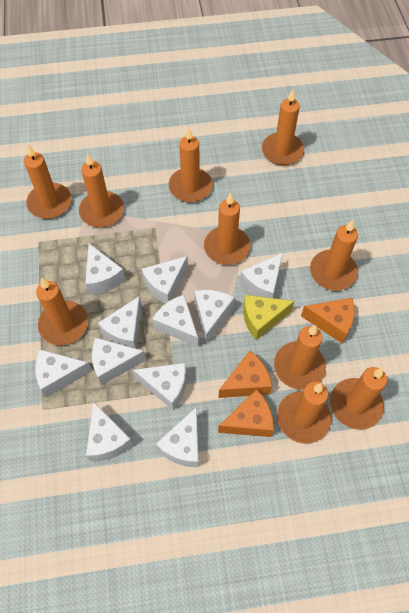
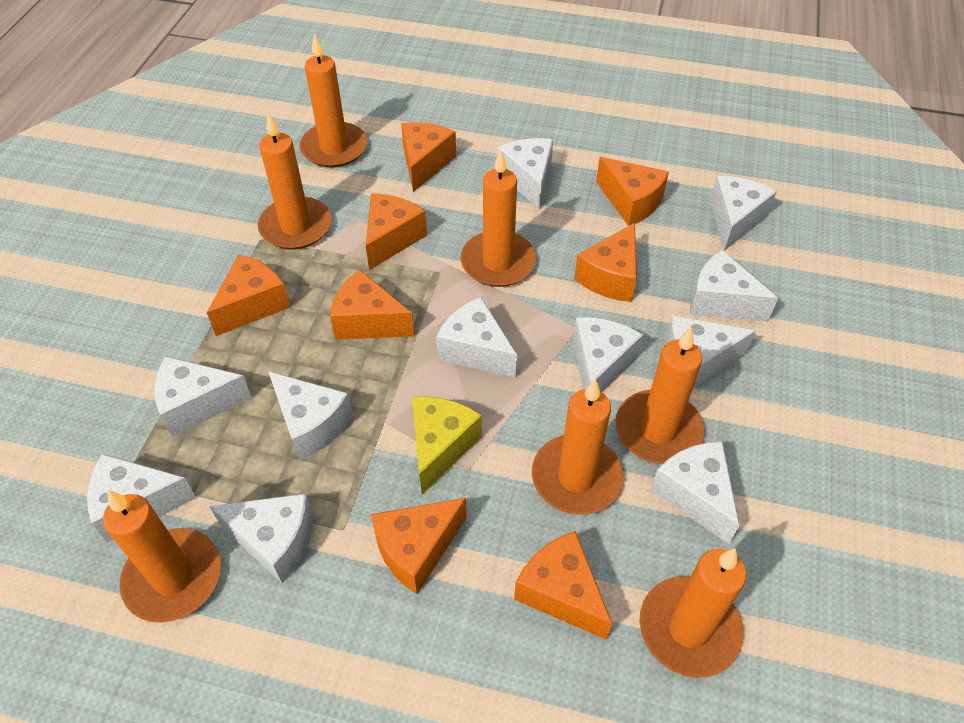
orange candle: [24,145,71,219] [36,278,88,345] [79,153,124,227] [169,127,213,202] [204,192,251,265] [262,89,304,165] [274,325,326,390] [277,382,331,444] [310,219,358,290] [330,367,387,430] = 10 -> [103,490,221,623] [258,113,332,249] [300,34,367,168] [461,149,536,287] [532,378,624,515] [616,327,705,464] [639,548,746,678] = 7
orange cheese: [218,351,272,398] [218,389,274,437] [301,298,355,343] = 3 -> [207,255,291,336] [330,270,414,340] [366,193,427,270] [371,498,467,594] [401,122,456,192] [514,531,612,640] [574,223,637,302] [596,157,669,226] = 8

